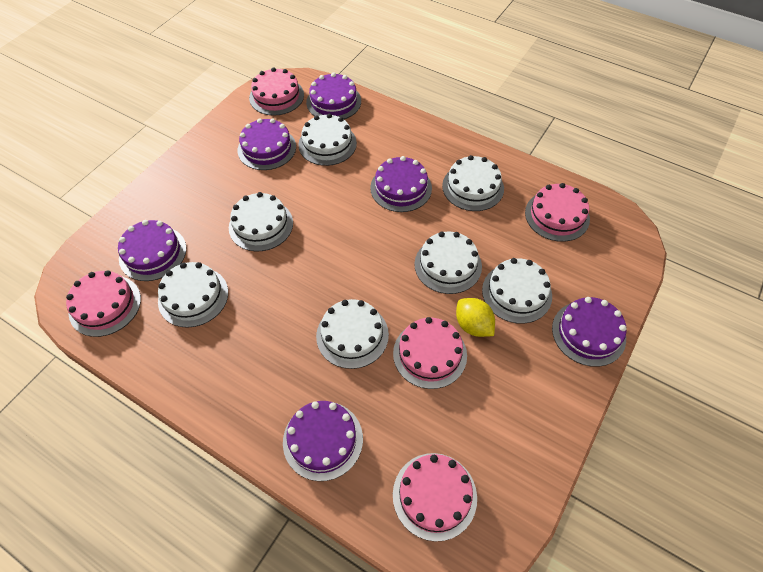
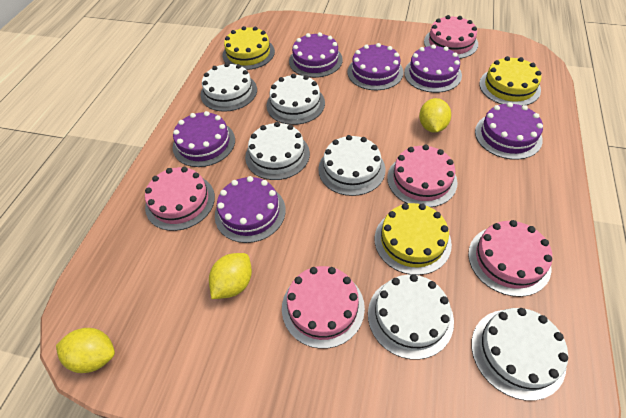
white cake: [158,262,228,328] [229,192,293,251] [298,113,357,166] [316,299,389,369] [414,232,482,294] [442,155,504,211] [482,258,552,324] = 7 -> [200,63,257,112] [245,122,310,180] [266,74,325,125] [318,135,386,196] [368,274,454,360] [471,308,568,401] = 6
yellow cake: none = 0 -> [223,26,275,70] [375,203,452,275] [479,56,542,106] = 3
yellow lemon: [456,298,495,337] = 1 -> [56,328,115,373] [209,253,252,299] [419,98,451,133] = 3

